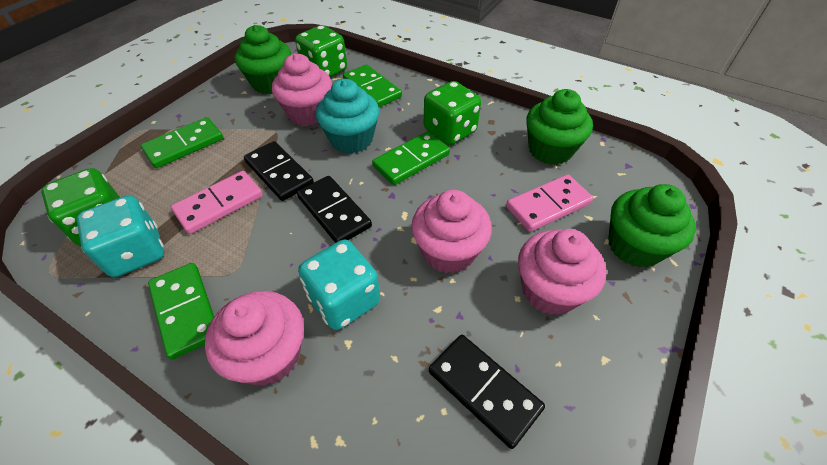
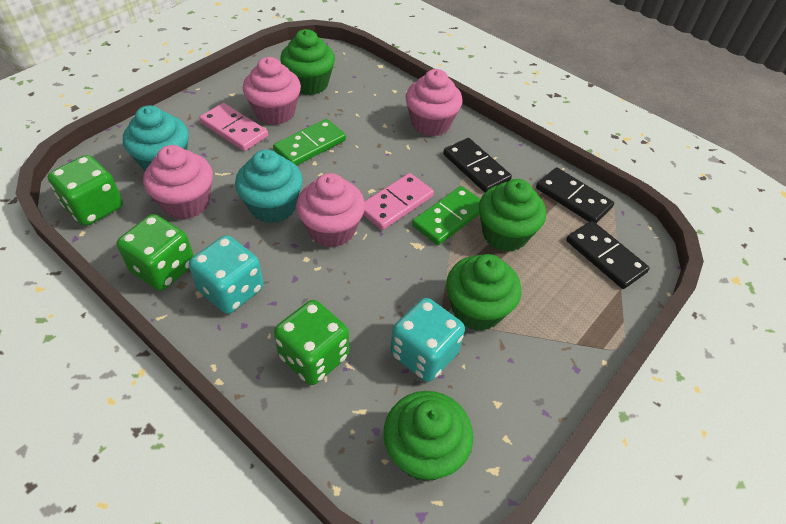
green cupcake: [235,25,291,94] [526,89,593,165] [608,184,696,268] = 3 -> [280,29,335,95] [383,391,473,481] [446,254,521,331] [479,179,546,252] = 4
green domino: [141,117,223,168] [148,263,214,360] [343,64,402,107] [372,131,450,185] = 4 -> [273,119,346,166] [412,186,480,245] = 2
turquoise cupcake: [316,79,379,154] = 1 -> [123,105,189,171] [235,150,303,223] = 2

